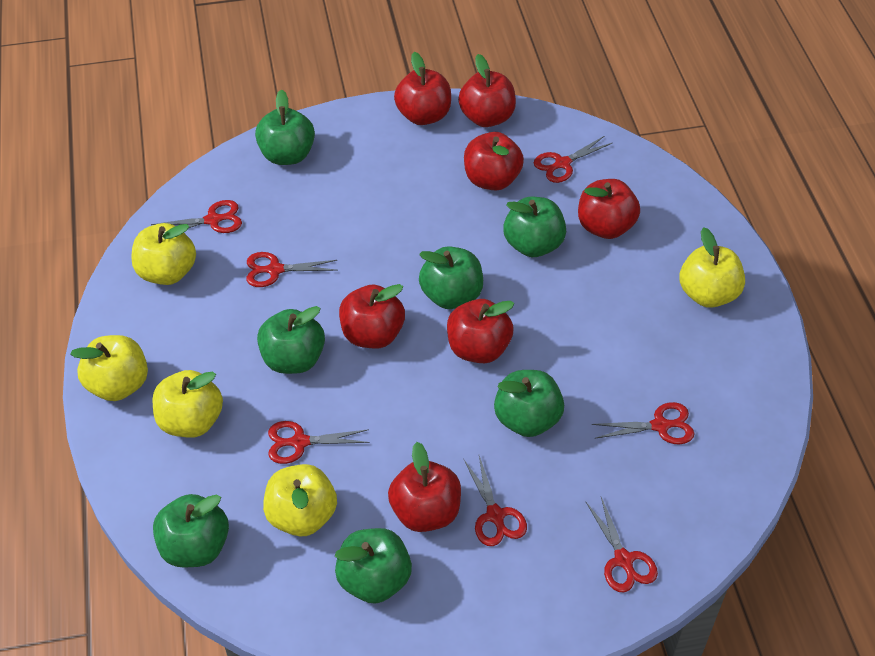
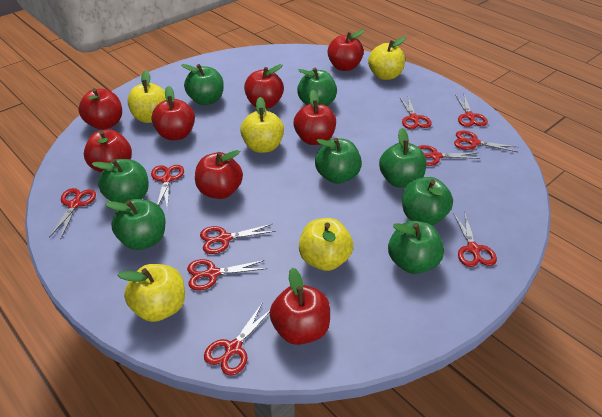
green apple: [153,494,229,567] [255,89,315,165] [257,306,325,374] [335,528,412,604] [419,246,483,309] [494,370,564,437] [503,197,566,257] = 7 -> [92,159,149,203] [105,199,165,250] [181,64,224,105] [297,68,337,106] [315,138,362,184] [379,128,426,188] [388,221,444,274] [402,177,453,225] = 8
red apple: [339,284,405,348] [388,442,461,532] [394,52,451,125] [447,299,515,363] [458,54,516,127] [464,132,524,191] [578,179,640,239] = 7 -> [78,88,122,130] [84,129,132,172] [151,86,195,140] [195,150,243,199] [244,64,284,109] [269,268,330,345] [294,90,336,145] [328,30,365,71] = 8
red scissors: [151,200,242,233] [246,252,338,287] [268,421,370,464] [464,456,527,546] [534,136,612,183] [586,497,658,592] [592,402,695,444] = 7 -> [49,188,96,238] [151,165,184,211] [187,259,267,291] [200,224,275,254] [204,302,270,376] [399,97,432,129] [418,145,481,166] [453,211,497,267] [454,131,517,152] [455,95,488,127] = 10

